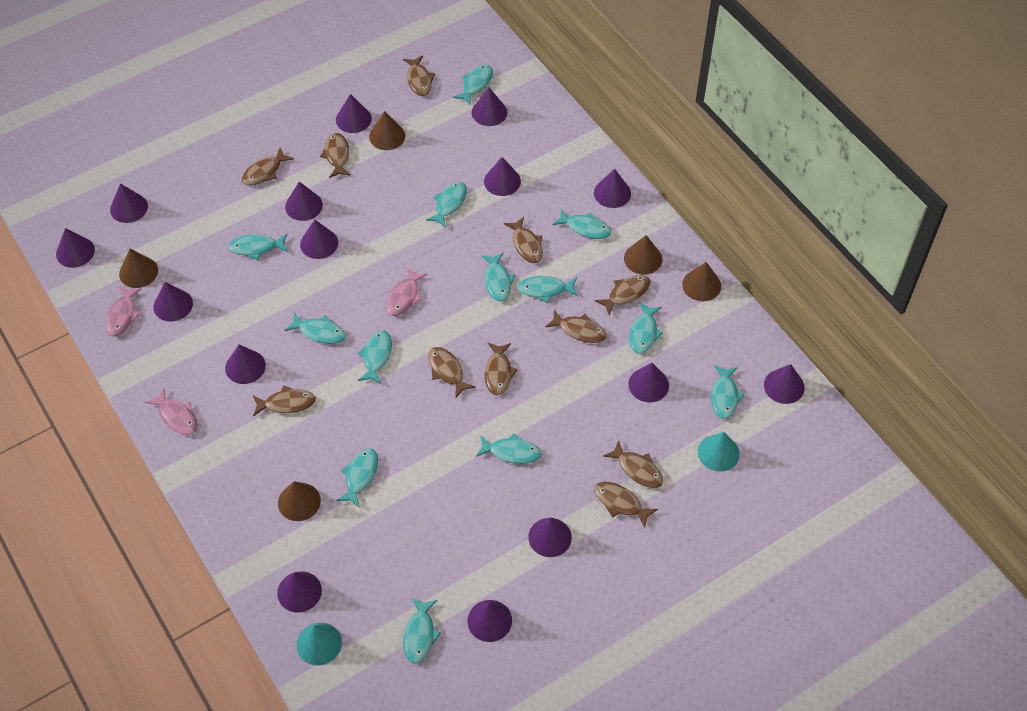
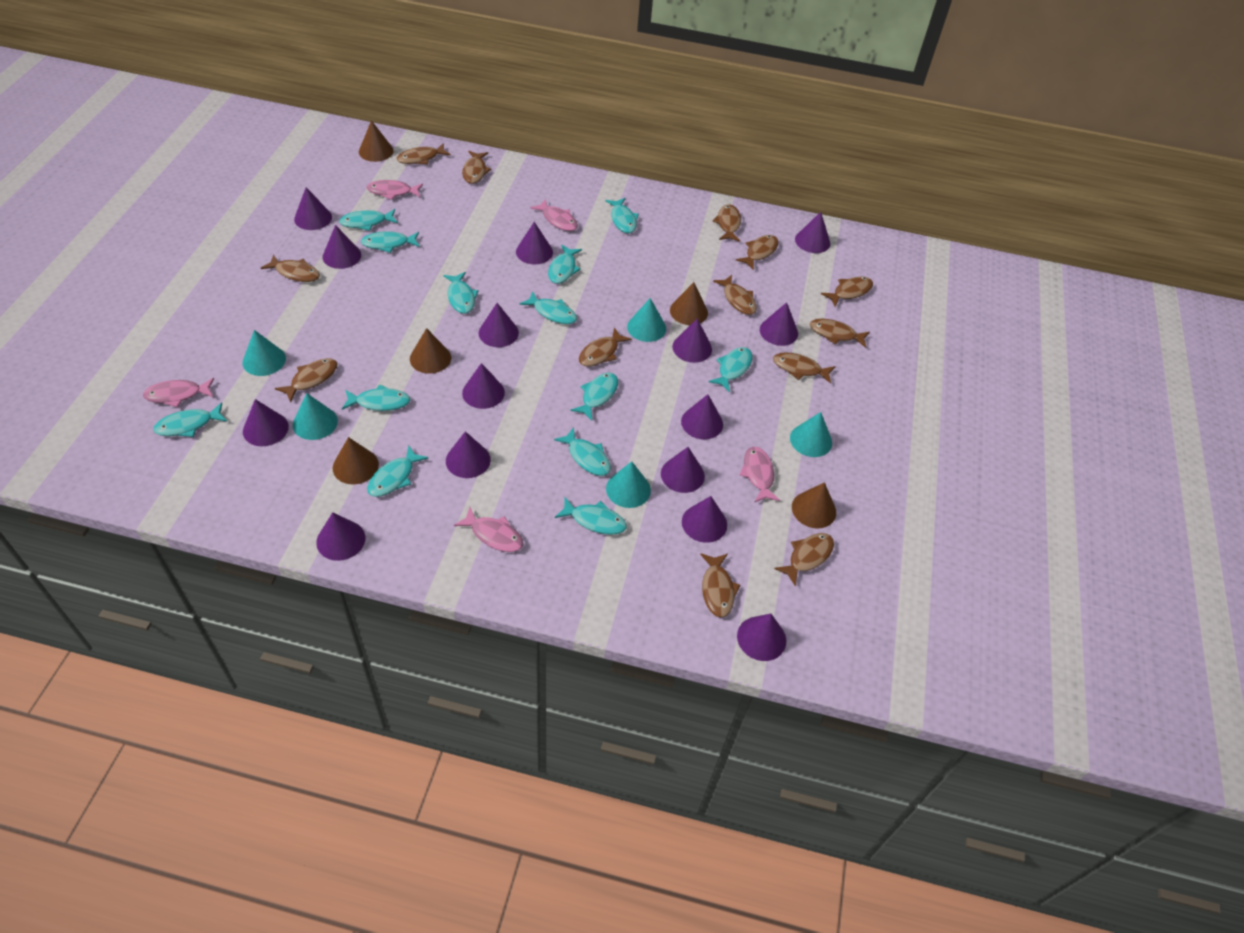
brown fish: [242,148,294,185] [252,386,316,416] [320,133,351,178] [403,55,435,96] [428,347,476,399] [484,343,518,395] [504,217,543,263] [545,310,607,343] [594,482,658,528] [595,275,650,316] [603,440,663,488] = 11 -> [261,255,320,282] [275,358,337,402] [397,143,451,165] [462,151,491,184] [579,327,632,366] [700,553,740,618] [712,204,741,242] [713,275,757,315] [736,235,779,270] [773,352,835,384] [774,533,834,587] [810,319,870,348] [821,277,873,307] = 13
pink fish: [106,286,141,337] [145,388,198,435] [386,268,427,316] = 3 -> [143,378,214,407] [366,180,423,200] [454,507,524,552] [530,199,578,231] [740,447,780,503] = 5
turquoise cone: [297,623,342,666] [698,432,740,472] = 2 -> [243,330,286,376] [293,393,338,440] [606,461,651,508] [627,298,666,342] [790,412,832,457] = 5

